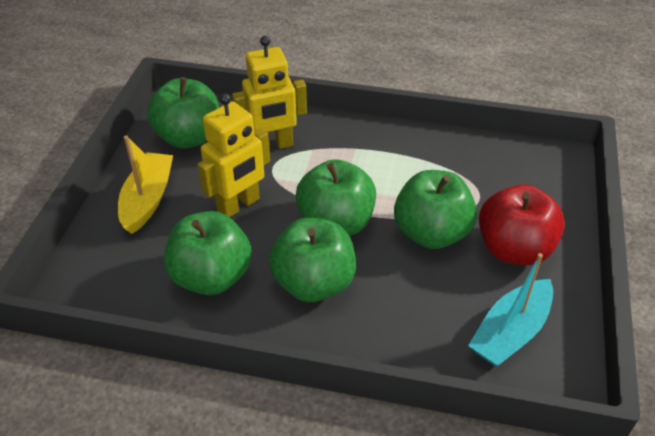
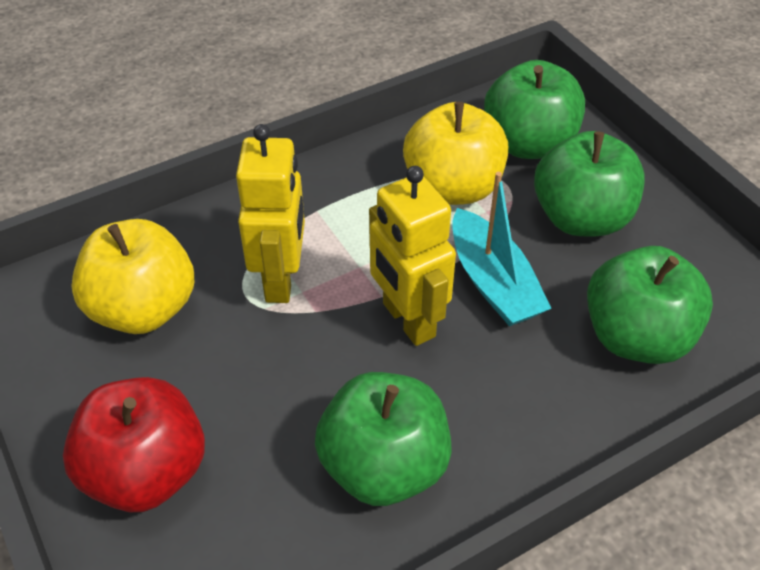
green apple: [147,77,219,149] [164,211,252,295] [269,217,356,302] [295,159,376,236] [394,170,477,249] = 5 -> [315,372,452,506] [484,60,585,159] [534,131,645,236] [587,246,713,364] = 4
yellow apple: none = 0 -> [71,219,194,334] [403,102,508,205] = 2
yellow boat: [118,135,173,234] = 1 -> none = 0

